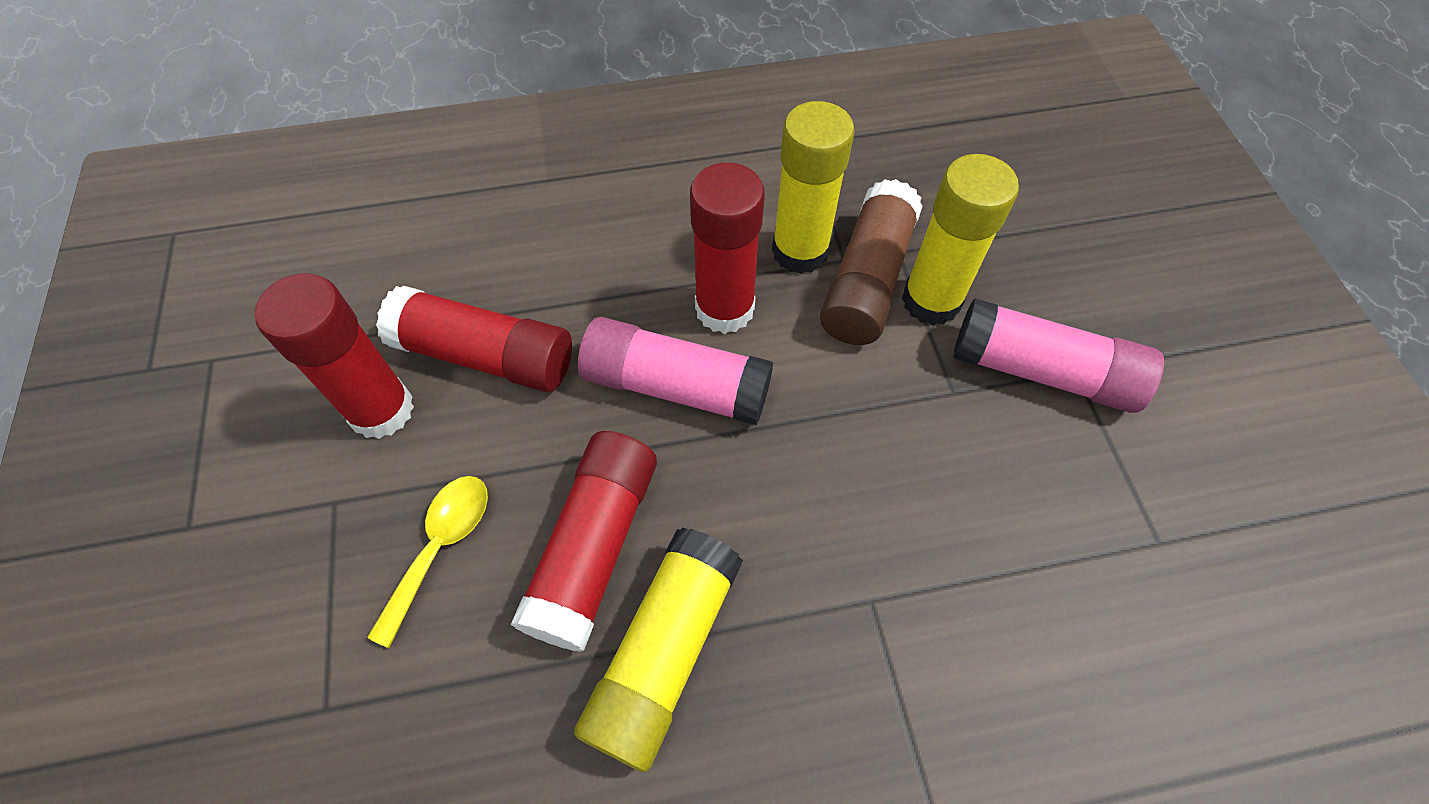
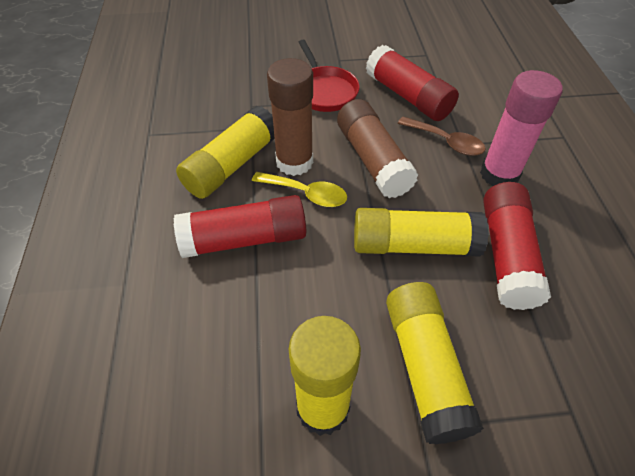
brown glue stick: [820,179,923,345] = 1 -> [267,58,313,176] [337,99,418,198] = 2
brown spoon: none = 0 -> [397,117,486,156] = 1
pink glue stick: [578,317,773,425] [953,298,1164,413] = 2 -> [480,70,563,186] = 1
red glue stick: [254,273,414,439] [376,286,572,392] [511,431,657,652] [690,163,765,334] = 4 -> [173,195,306,258] [366,45,459,121] [483,182,551,310] = 3
red pan: none = 0 -> [299,40,360,112] = 1
yellow glue stick: [574,527,743,772] [772,101,855,274] [902,154,1019,325] = 3 -> [176,106,275,199] [288,316,361,436] [354,208,489,257] [386,282,484,444] = 4

